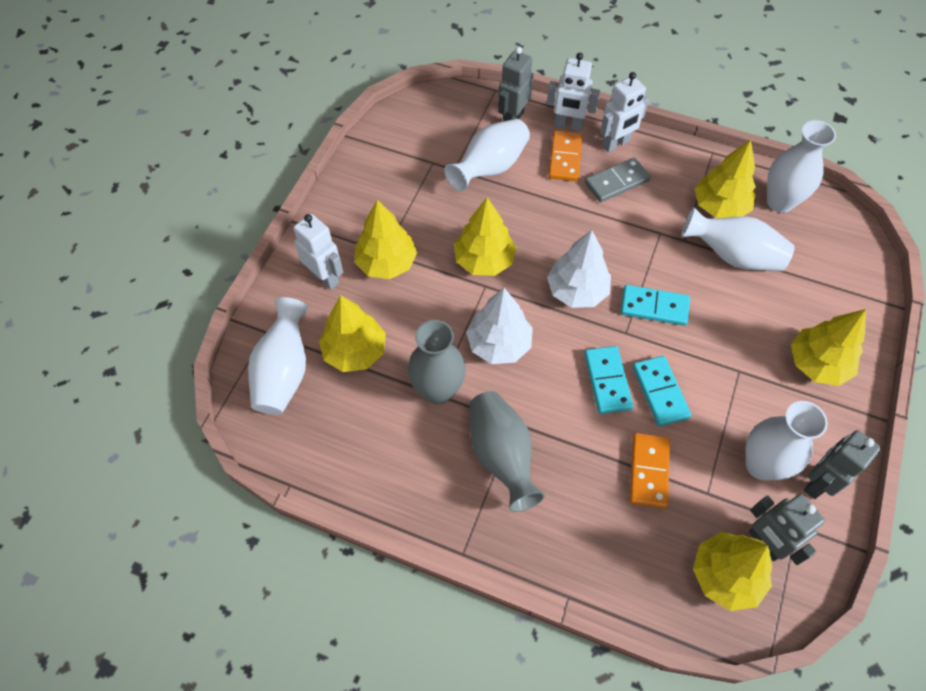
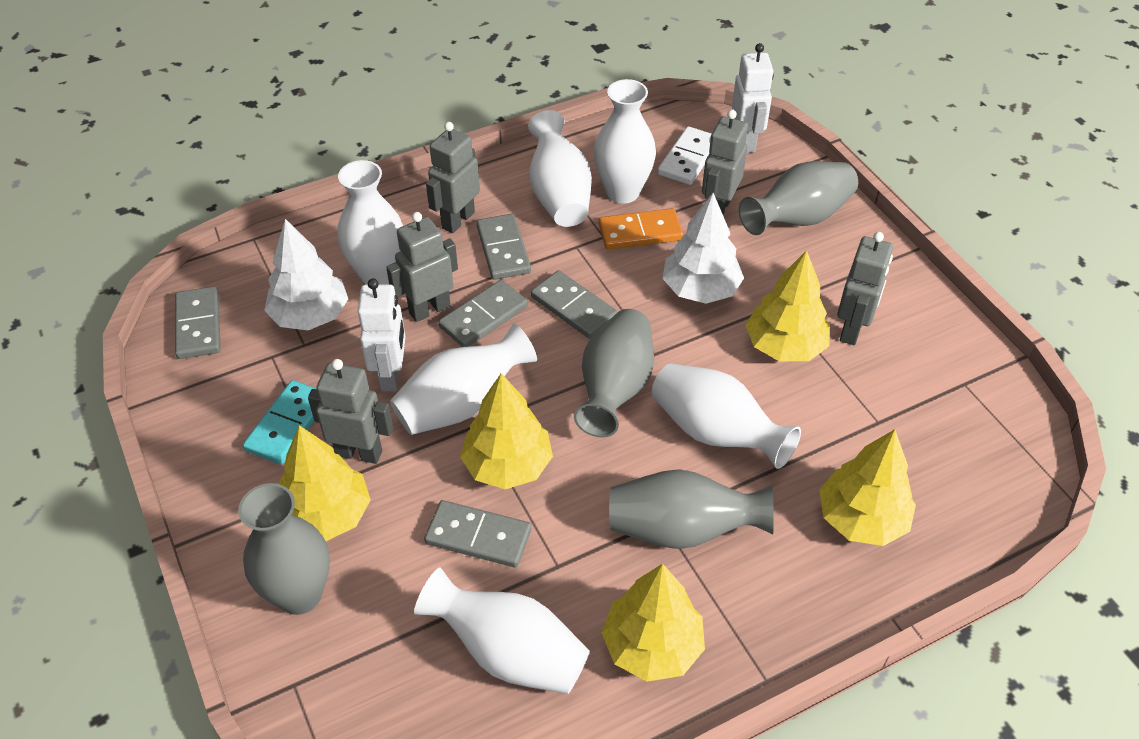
grey domino: [585,157,651,202] = 1 -> [175,286,221,359] [424,500,532,567] [438,280,528,347] [476,214,531,280] [531,270,617,339] = 5
grey robot: [498,47,533,121] [749,494,825,565] [804,430,881,499] = 3 -> [308,359,393,464] [386,212,458,322] [426,122,480,233] [702,109,748,215] [837,232,893,345] = 5
grey vase: [408,320,466,404] [469,391,545,512] = 2 -> [238,483,330,615] [574,309,654,438] [609,469,774,549] [739,161,858,235] = 4
orange domino: [548,130,582,181] [629,433,670,508] = 2 -> [599,208,683,249] = 1
turquoise domino: [584,346,633,414] [621,285,690,326] [633,356,691,426] = 3 -> [243,380,316,465] = 1
white domino: none = 0 -> [658,126,712,185] = 1
white robot: [293,214,343,290] [547,53,600,131] [600,72,649,152] = 3 -> [358,279,406,391] [732,43,774,153] = 2
white vase: [248,297,308,415] [445,119,530,192] [681,207,795,271] [745,401,828,481] [767,120,836,213] = 5 -> [337,160,403,285] [390,324,537,435] [414,567,590,694] [528,110,592,227] [594,79,656,203] [652,363,801,469] = 6
yellow tree: [319,295,386,372] [354,200,417,279] [454,197,516,276] [693,532,772,611] [695,140,756,218] [791,309,866,386] = 6 -> [279,425,371,541] [460,373,553,489] [601,564,705,682] [746,250,830,361] [819,429,916,546] = 5

